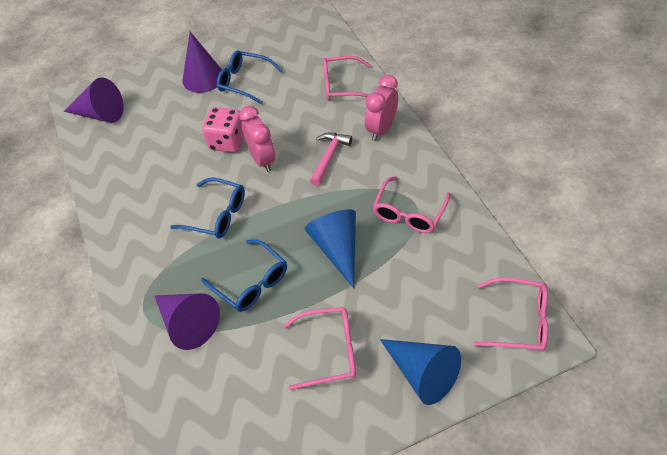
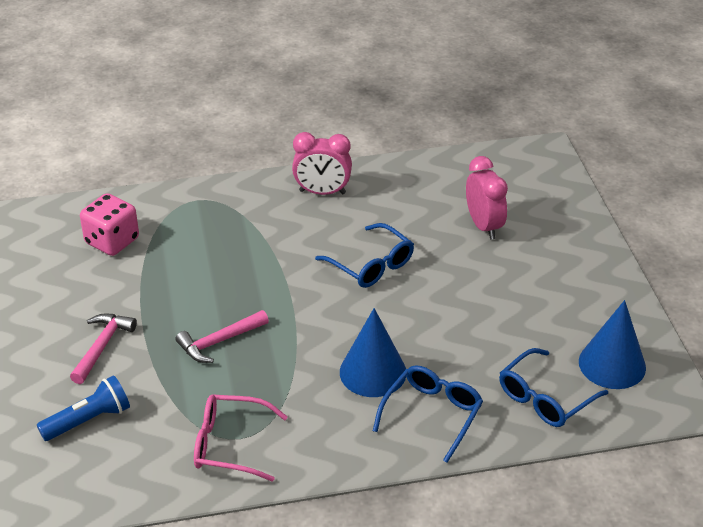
blue flashlight: none = 0 -> [37,375,130,441] = 1
pink glasses: [284,307,356,390] [323,56,371,101] [373,176,450,233] [474,277,548,352] = 4 -> [194,394,288,482] = 1
pink hammer: [310,132,352,186] = 1 -> [70,313,137,384] [176,310,269,363] = 2
purple cone: [64,77,124,123] [155,293,220,350] [183,32,222,93] = 3 -> none = 0

